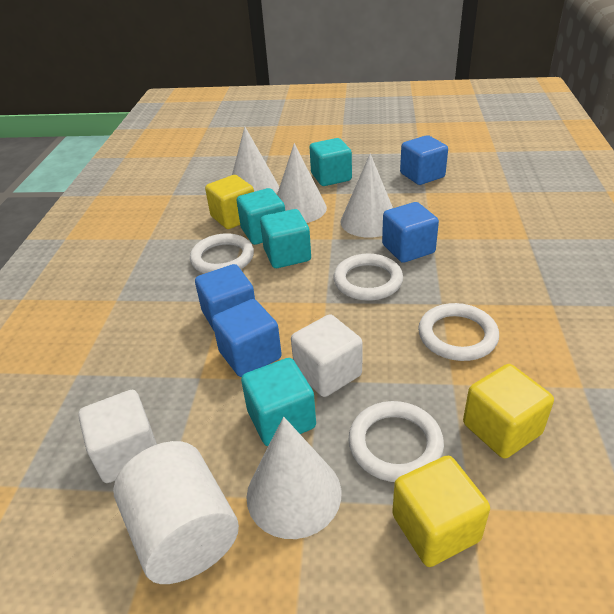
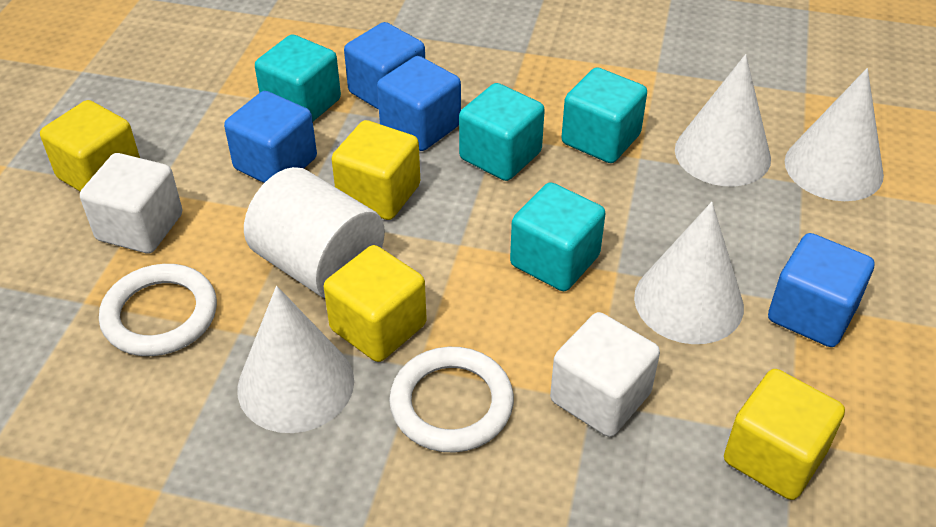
white ring: [190,233,254,274] [334,254,403,301] [348,401,444,482] [418,303,499,361] = 4 -> [99,264,217,356] [389,347,514,453] = 2
yellow cube: [205,175,254,229] [392,456,490,567] [463,364,554,459] = 3 -> [40,100,140,191] [324,245,427,362] [332,120,420,220] [724,369,845,500] = 4

